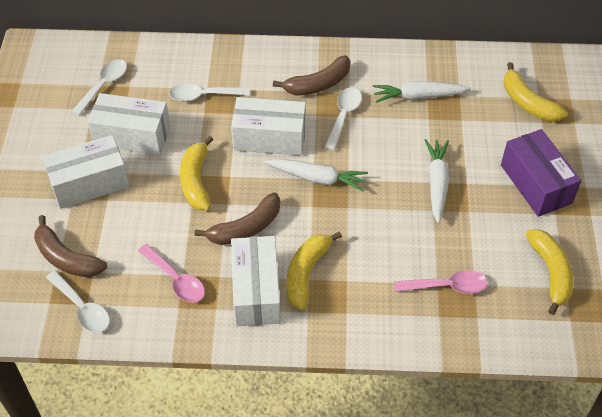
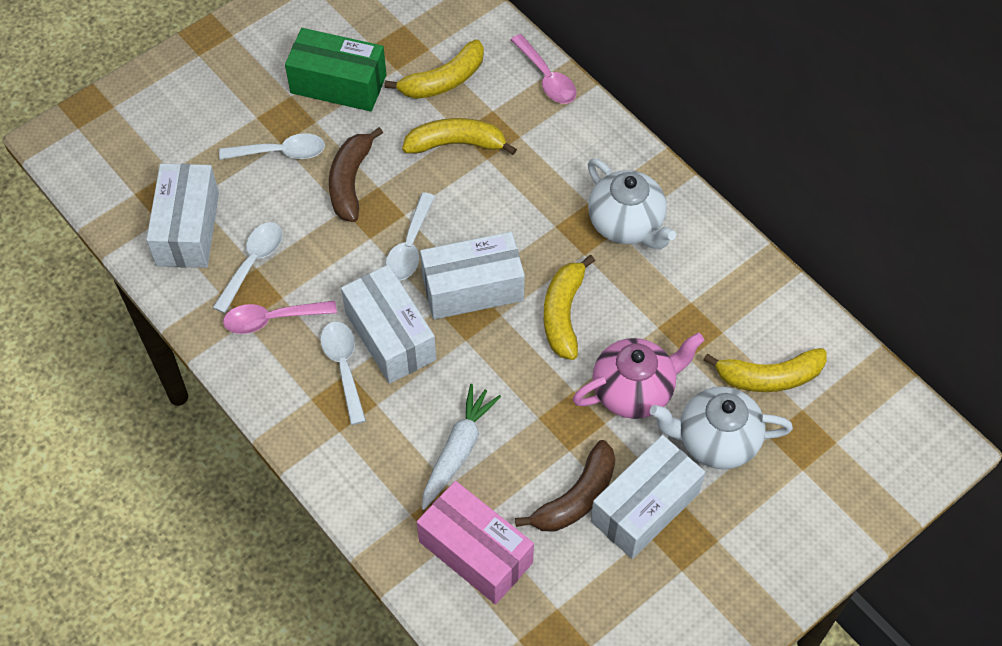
brown banana: [34,215,107,277] [194,192,280,245] [273,55,351,96] = 3 -> [329,127,383,222] [515,440,615,532] = 2
green box: none = 0 -> [285,28,387,112] = 1
pink box: none = 0 -> [417,481,534,604] = 1
pink teapot: none = 0 -> [573,333,704,419] = 1
purple box: [501,129,582,217] = 1 -> none = 0
white carrot: [265,159,368,192] [373,81,471,103] [425,139,449,223] = 3 -> [422,384,501,510] = 1
white teapot: none = 0 -> [588,158,676,250] [650,387,793,469] = 2

